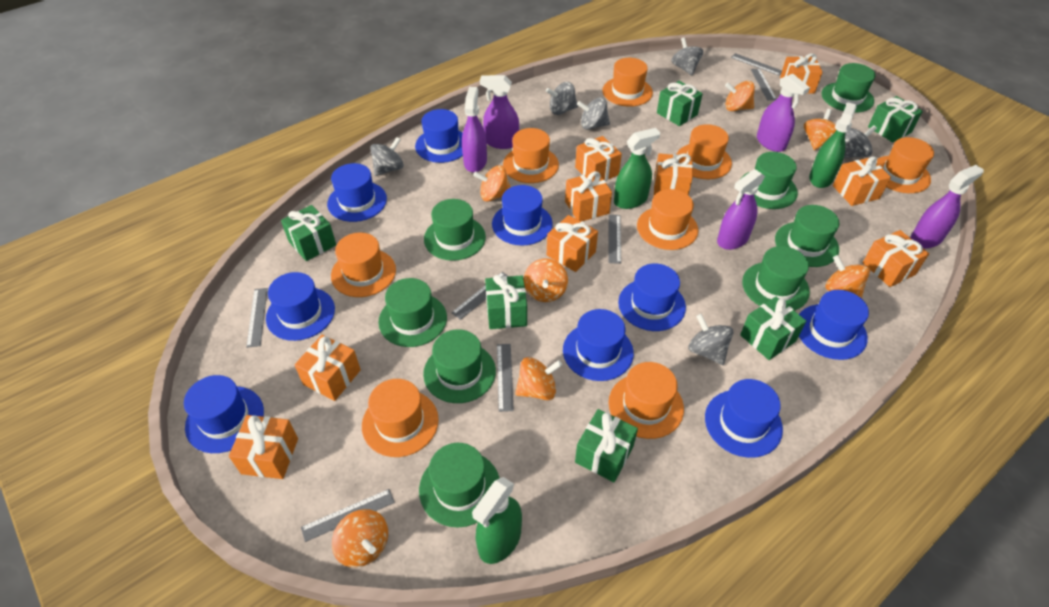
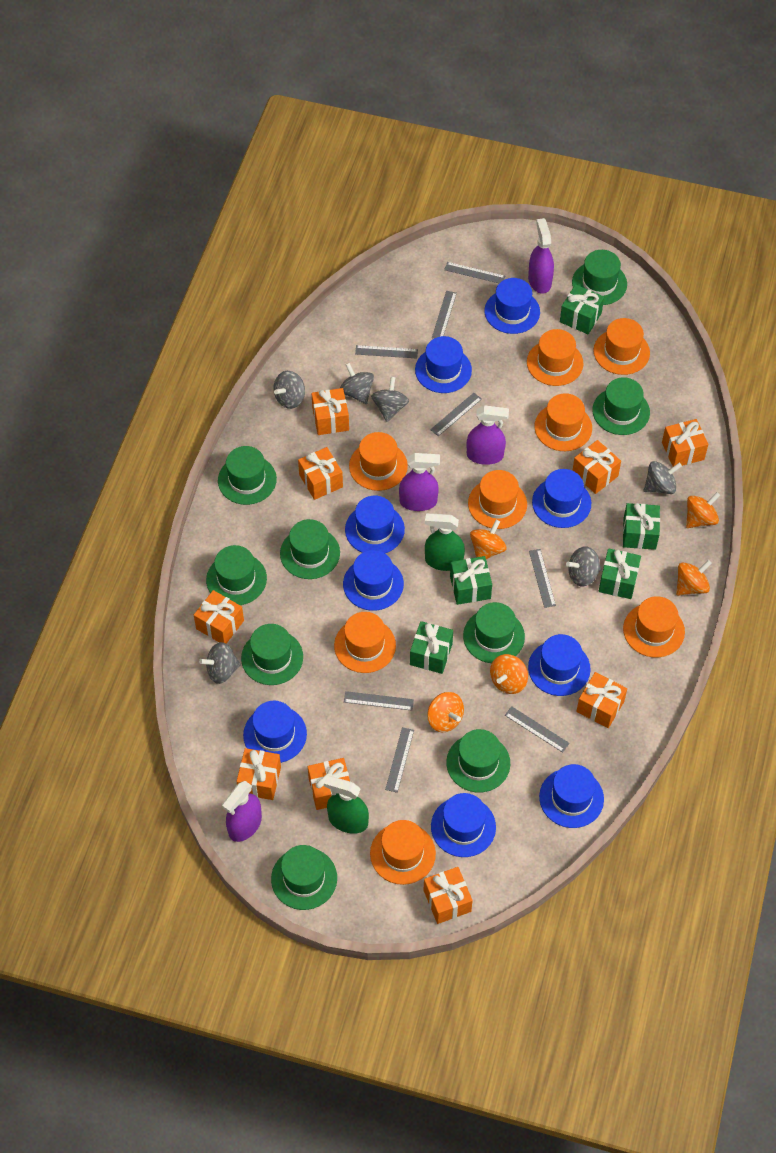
green gift: [281,205,336,261] [485,275,527,329] [575,409,638,482] [657,81,703,126] [740,297,806,360] [868,96,923,143] = 6 -> [410,621,453,674] [450,556,492,605] [560,284,604,334] [599,548,641,599] [623,503,660,550] = 5
green hat: [378,278,447,347] [419,443,499,527] [423,329,496,403] [424,199,486,261] [741,152,798,209] [742,246,810,311] [775,205,839,267] [822,63,875,113] = 8 -> [206,545,267,605] [218,446,277,505] [241,624,303,685] [271,845,337,910] [280,519,340,579] [446,729,510,792] [463,602,525,663] [572,250,627,305] [592,377,650,435] = 9
green spray bottle: [472,477,522,564] [614,128,660,209] [809,102,857,188] = 3 -> [324,776,369,834] [425,513,465,571] = 2
grey ruler: [246,288,268,348] [301,489,395,542] [451,272,509,320] [497,344,514,412] [608,214,621,264] [731,53,782,76] [751,69,777,101] = 7 -> [344,691,414,711] [355,345,418,359] [385,727,414,793] [430,393,482,436] [432,291,457,339] [444,262,505,283] [505,706,570,753] [529,549,556,608] = 8
orange spinning top: [332,509,388,567] [473,165,511,202] [515,357,562,400] [524,258,568,302] [725,81,755,111] [804,109,836,150] [826,255,870,299] = 7 -> [427,692,464,732] [470,520,507,559] [490,654,528,694] [676,560,712,596] [686,492,720,528] = 5
purple spray bottle: [462,87,487,172] [480,75,519,149] [717,169,765,250] [757,74,810,152] [911,165,984,249] = 5 -> [222,781,262,842] [399,453,440,511] [467,405,509,465] [528,218,554,294] = 4

